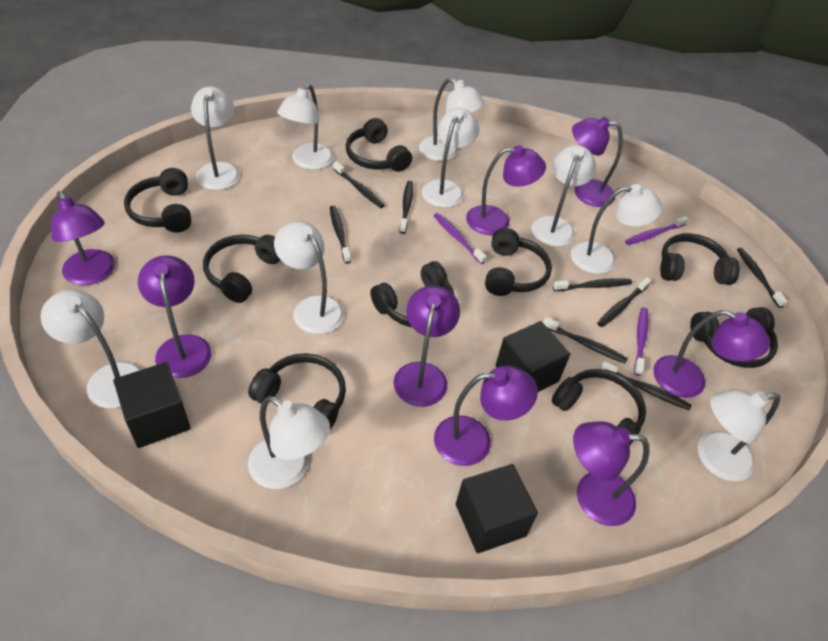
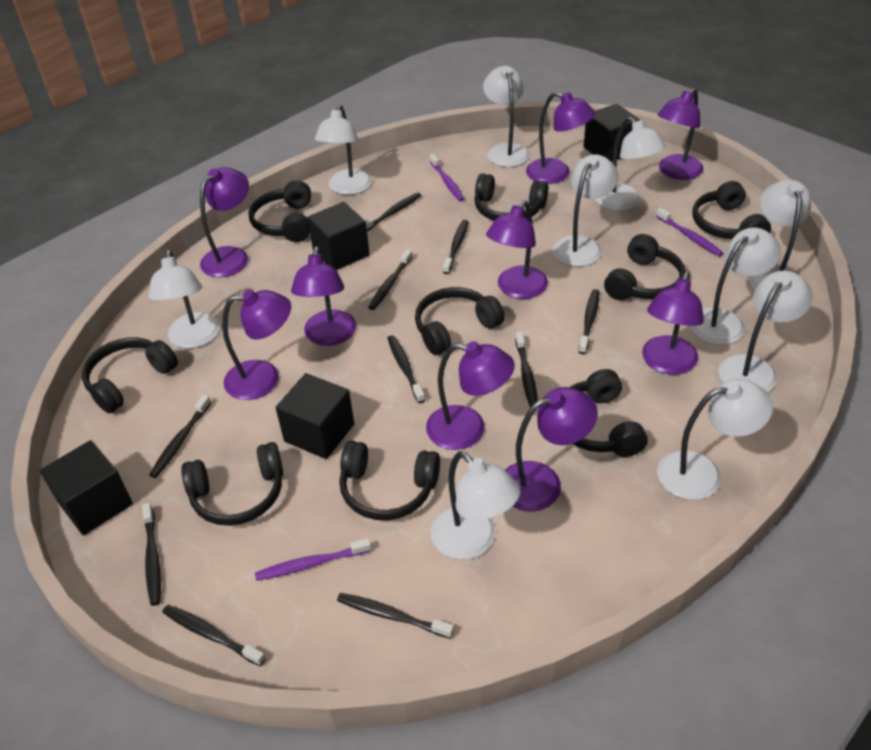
black cube: [113,362,191,448] [456,464,538,553] [495,321,570,392] = 3 -> [40,440,133,535] [276,373,354,459] [307,202,370,270] [583,104,640,162] = 4
black toothbrush: [330,206,351,263] [333,161,385,208] [400,181,413,234] [543,317,628,364] [553,278,632,291] [597,277,651,327] [600,361,692,410] [737,248,788,308] = 8 -> [142,503,161,606] [149,395,211,478] [162,605,266,666] [337,593,454,639] [365,193,421,231] [368,249,412,310] [388,335,425,403] [443,220,468,274] [515,331,538,407] [579,289,600,354] = 10
purple lamp: [51,191,115,285] [138,255,212,378] [394,285,460,407] [434,366,538,466] [466,145,546,235] [572,117,623,207] [573,421,649,526] [653,310,770,398] = 8 -> [200,167,249,277] [222,290,291,400] [291,246,356,346] [426,341,515,450] [486,200,548,299] [505,387,598,512] [526,92,595,184] [642,271,704,375] [658,88,704,180] = 9

